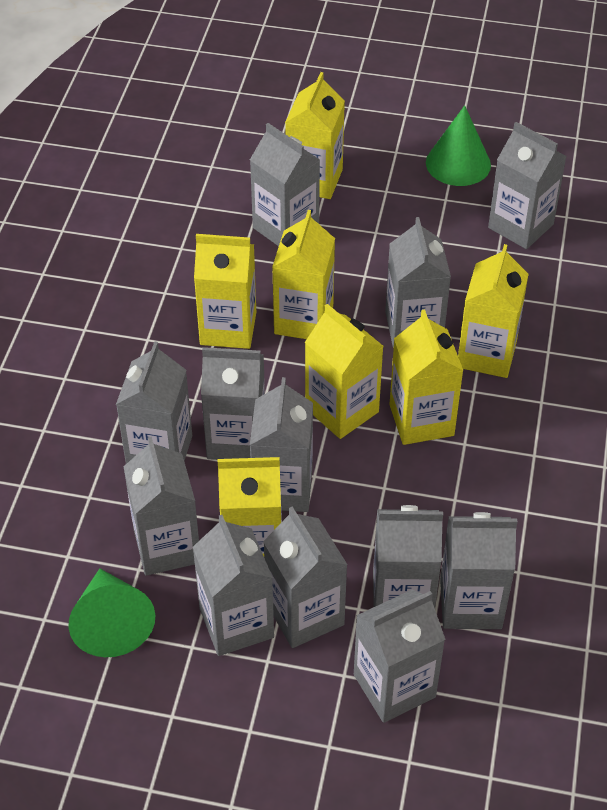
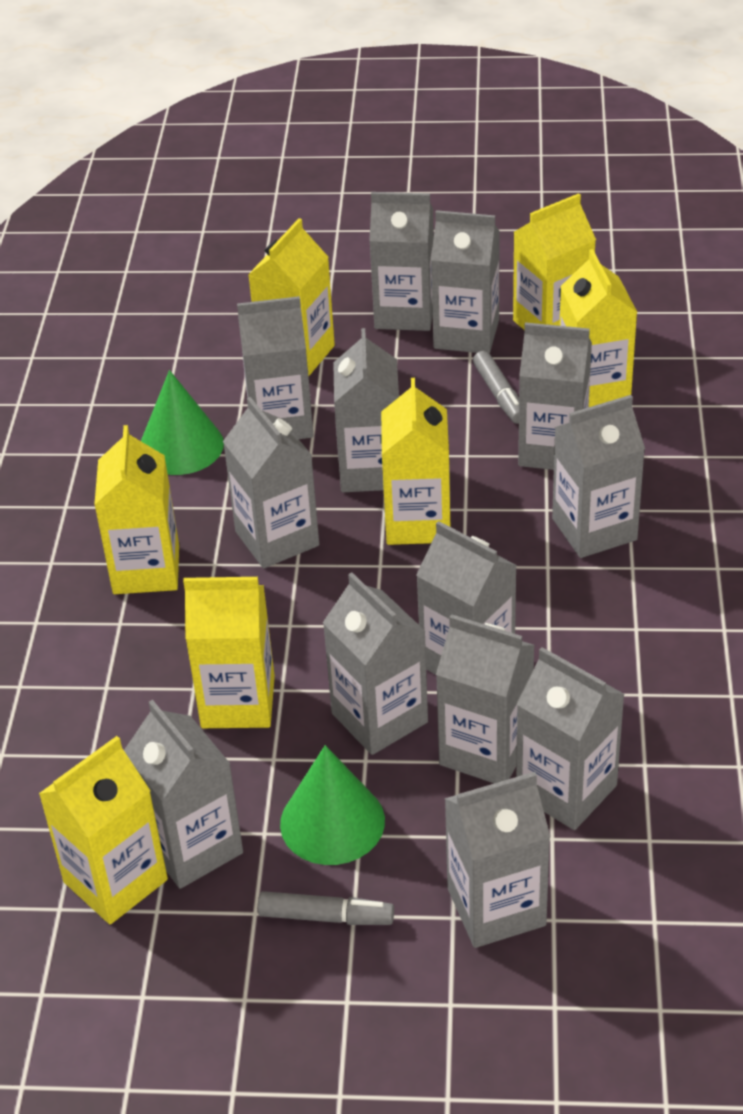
grey carton: [116,341,192,464] [123,436,199,576] [193,515,274,656] [201,347,265,460] [250,123,320,246] [250,377,313,512] [263,507,348,648] [354,590,445,723] [373,505,443,608] [385,217,451,348] [440,512,517,629] [488,122,567,249] = 12 -> [124,700,243,889] [223,397,319,568] [237,296,314,439] [323,572,428,755] [333,328,399,492] [369,192,434,331] [416,521,517,675] [431,210,500,353] [436,614,535,783] [444,772,550,948] [516,647,625,830] [518,322,592,470] [552,395,645,558] = 13
grey marker: none = 0 -> [258,891,394,925] [473,351,519,424] = 2

